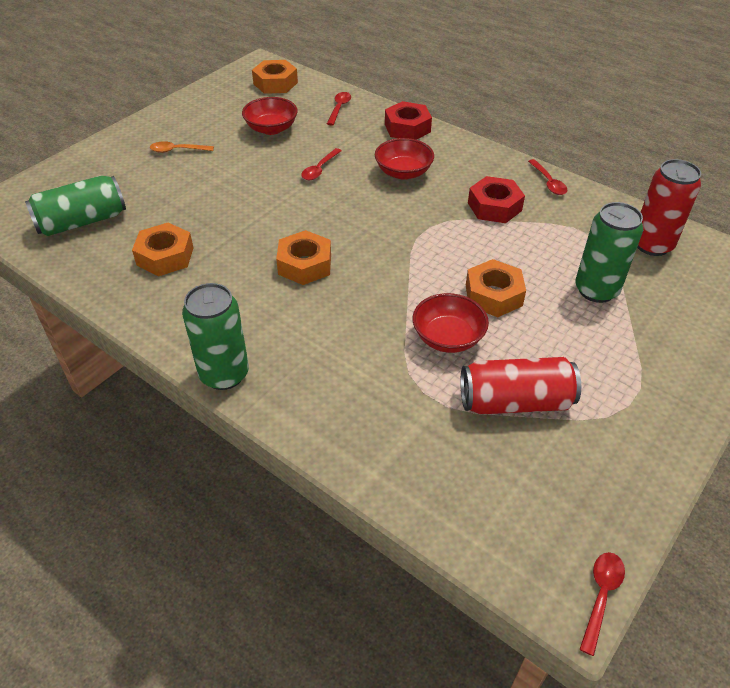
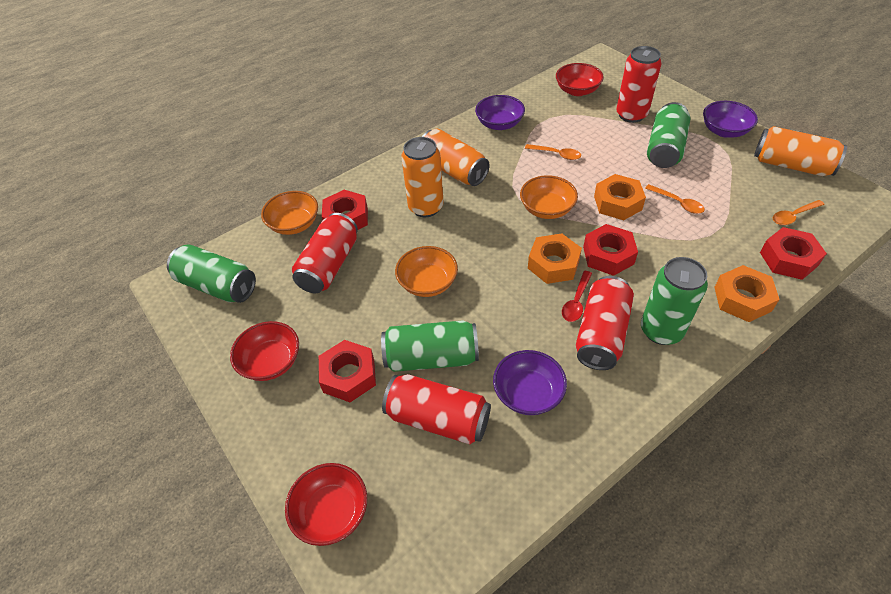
green can: [25,175,126,236] [182,283,249,390] [575,202,643,303] = 3 -> [167,244,256,303] [381,320,479,372] [641,257,708,345] [647,102,690,168] = 4
orange bowl: none = 0 -> [261,191,318,235] [395,246,458,297] [520,175,578,219] = 3
orange can: none = 0 -> [401,137,444,217] [422,129,490,186] [754,126,847,176] = 3
orange nut: [132,223,193,276] [252,60,298,94] [276,230,331,285] [466,259,526,317] = 4 -> [528,233,582,284] [594,174,646,220] [714,265,780,322] = 3
orange spoon: [150,141,214,153] = 1 -> [525,144,581,160] [645,184,705,214] [773,200,825,225] = 3
purple bowl: none = 0 -> [475,95,525,130] [493,350,567,415] [703,101,758,138] = 3
red can: [460,357,581,414] [637,159,701,256] = 2 -> [292,213,358,293] [382,374,491,444] [576,276,634,370] [616,46,662,123] = 4
red nut: [385,101,432,140] [468,176,525,223] = 2 -> [319,340,376,402] [322,190,368,230] [583,224,638,276] [760,227,827,280] = 4
red spoon: [301,148,341,180] [327,92,351,126] [528,159,567,195] [579,552,625,656] = 4 -> [562,271,592,322] = 1

